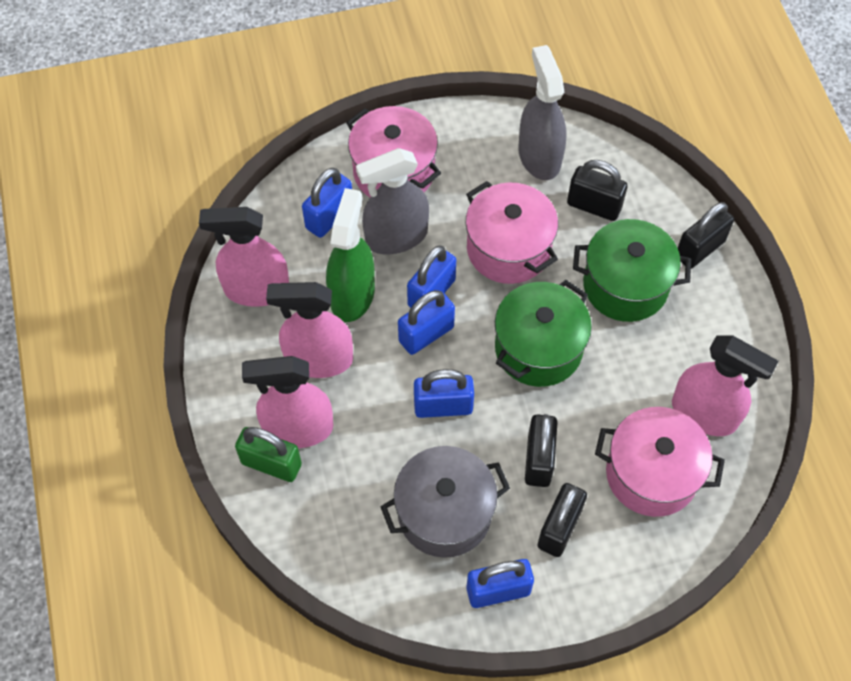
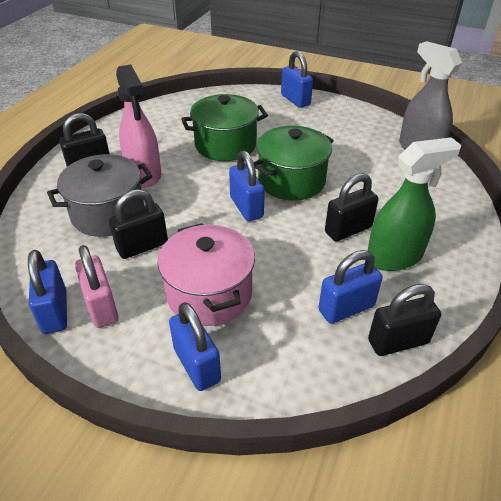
green padlock: [235,427,302,482] = 1 -> none = 0
grey spray bottle: [356,148,429,254] [518,45,567,180] = 2 -> [399,41,462,150] = 1
pink padlock: none = 0 -> [75,245,119,328] = 1
pink pot: [346,106,441,197] [466,181,558,284] [595,407,725,517] = 3 -> [158,223,255,326] = 1
pink spray bottle: [199,207,289,307] [242,356,333,448] [266,282,353,378] [672,335,779,436] = 4 -> [116,64,162,187] = 1

